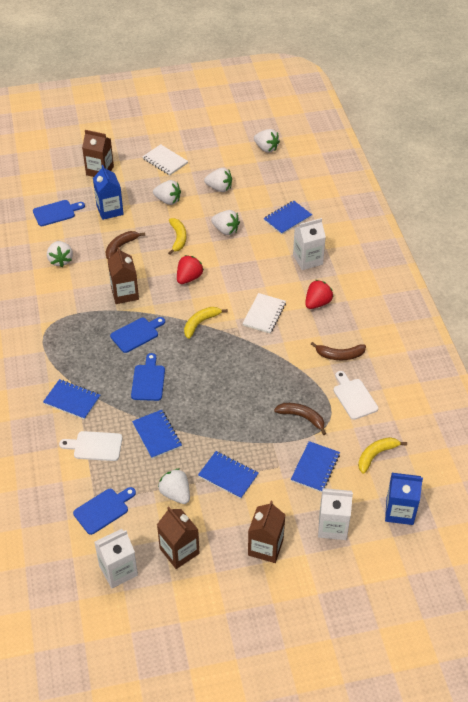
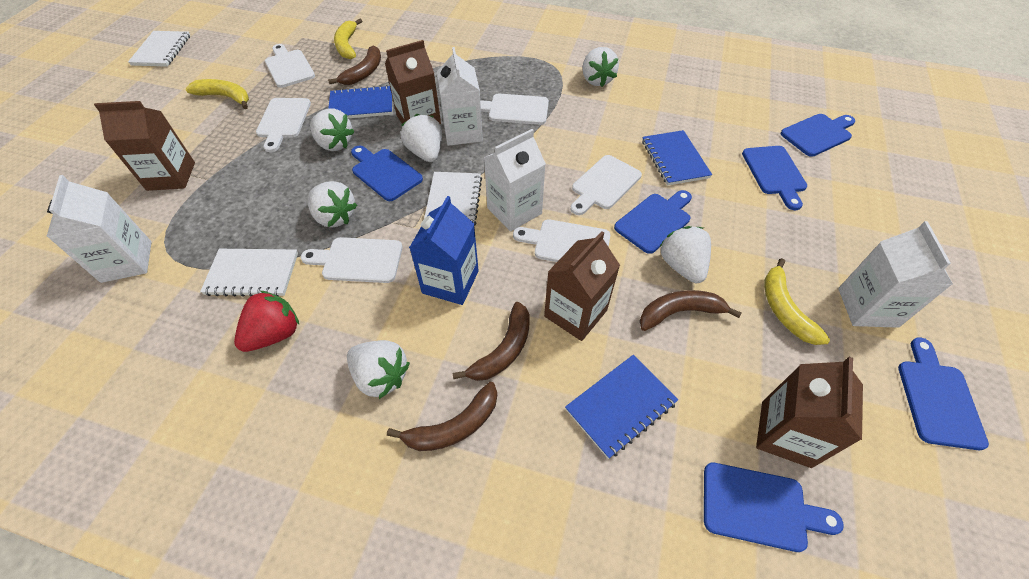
blue carton: [93,165,124,220] [385,473,423,525] = 2 -> [409,196,479,305] = 1
blue cutting board: [33,200,85,226] [73,487,136,535] [110,317,165,353] [131,353,165,401] = 4 -> [351,146,423,201] [614,190,692,254] [704,463,844,552] [742,146,807,210] [780,114,855,157] [898,337,989,450] = 6
blue notebook: [43,379,100,420] [132,410,182,459] [198,451,258,499] [263,201,312,235] [291,441,340,492] = 5 -> [328,85,392,118] [565,355,678,459] [642,130,712,185] = 3
brown banana: [105,231,145,259] [274,403,326,435] [311,342,366,360] = 3 -> [328,45,381,85] [387,382,497,451] [452,302,530,381] [640,290,741,331] = 4
red strawberry: [177,255,204,284] [305,280,334,309] = 2 -> [234,290,299,352] = 1
white carton: [94,529,138,588] [293,218,326,270] [318,488,353,540] = 3 -> [46,175,151,283] [437,47,483,146] [484,129,546,231] [838,221,953,328] = 4
white cutting board: [59,431,123,461] [333,371,378,420] = 2 -> [256,98,311,152] [265,44,315,88] [301,237,403,283] [480,94,549,125] [513,219,610,262] [571,155,642,215] = 6
white notebook: [142,144,188,175] [242,293,286,334] = 2 -> [128,31,190,67] [200,249,298,297] [424,172,482,226] = 3

